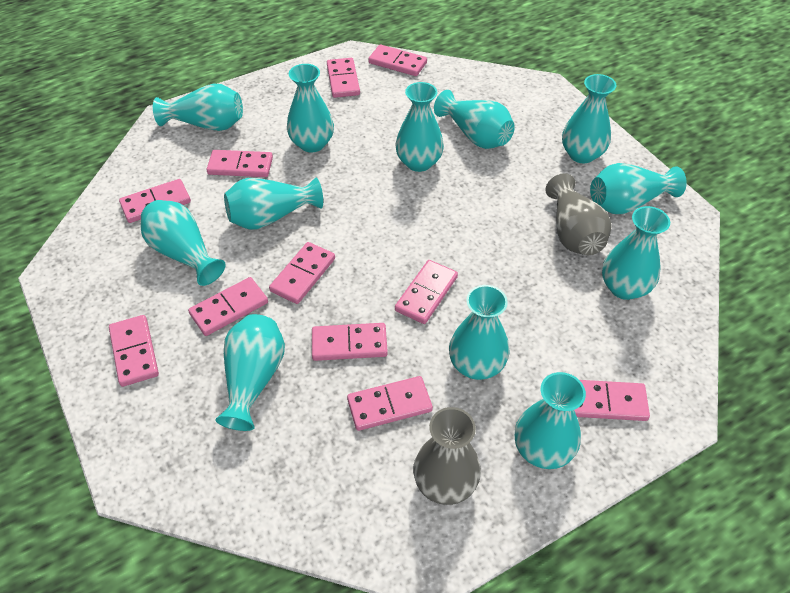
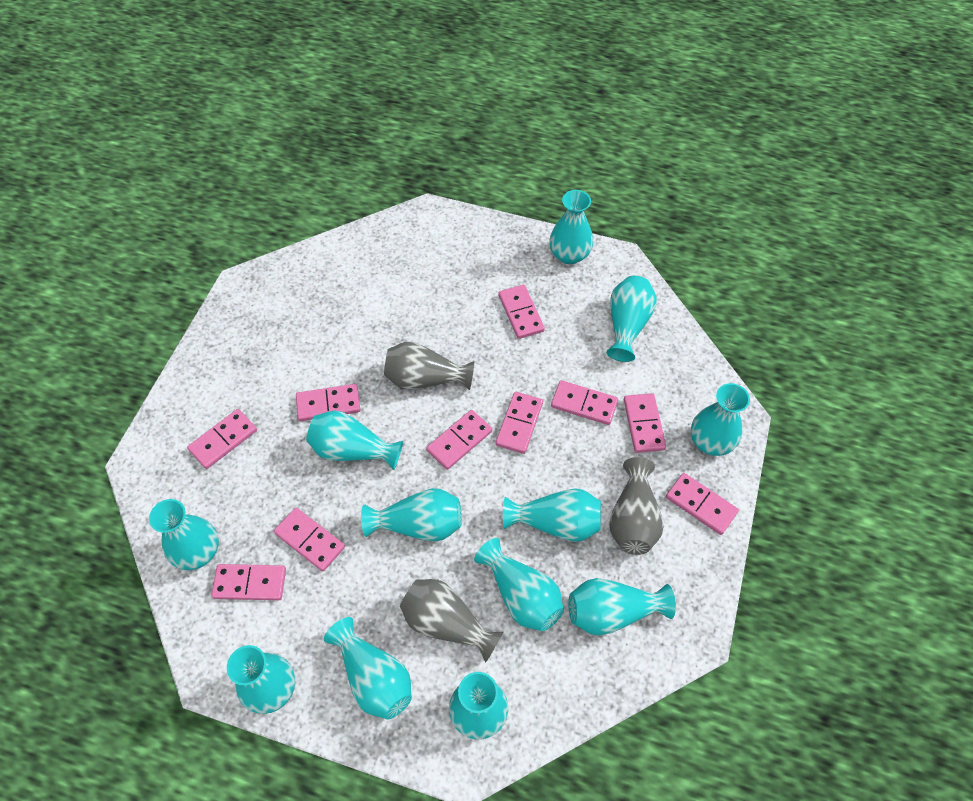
grey vase: [413,407,481,505] [545,173,612,255] = 2 -> [384,342,474,390] [400,579,503,663] [609,457,663,555] = 3
pink domino: [109,315,159,387] [119,179,191,223] [188,277,268,336] [206,150,273,177] [269,242,335,304] [312,323,388,361] [327,58,360,98] [347,376,433,431] [368,45,427,76] [395,260,458,324] [574,380,650,421] = 11 -> [187,409,257,469] [211,564,286,600] [274,508,345,571] [296,384,360,421] [426,410,492,470] [496,392,543,454] [498,285,545,339] [551,380,618,425] [624,393,666,453] [666,473,739,535] = 10

